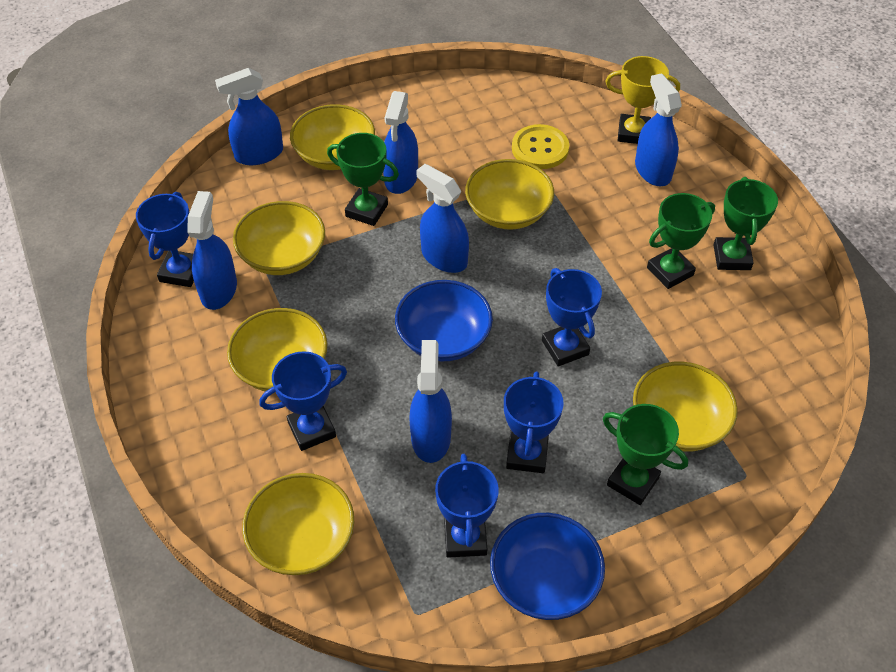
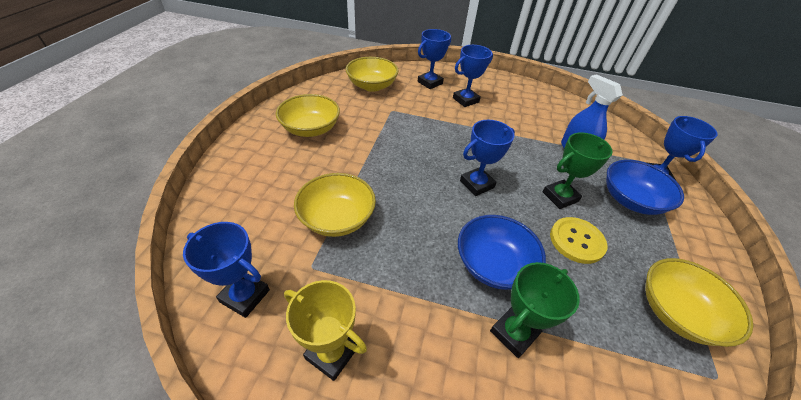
blue spray bottle: [187,191,237,310] [215,68,283,165] [383,91,418,194] [409,340,452,463] [416,164,469,273] [635,73,682,186] = 6 -> [561,74,623,148] = 1
green trophy: [327,133,399,226] [603,404,688,505] [647,193,715,289] [713,177,778,270] = 4 -> [490,262,580,358] [543,132,613,209] = 2
yellow bowl: [227,308,327,391] [233,201,325,275] [242,473,354,575] [290,104,375,170] [465,159,554,230] [633,362,738,451] = 6 -> [276,94,340,137] [294,173,376,237] [346,57,399,92] [645,258,754,347] = 4

